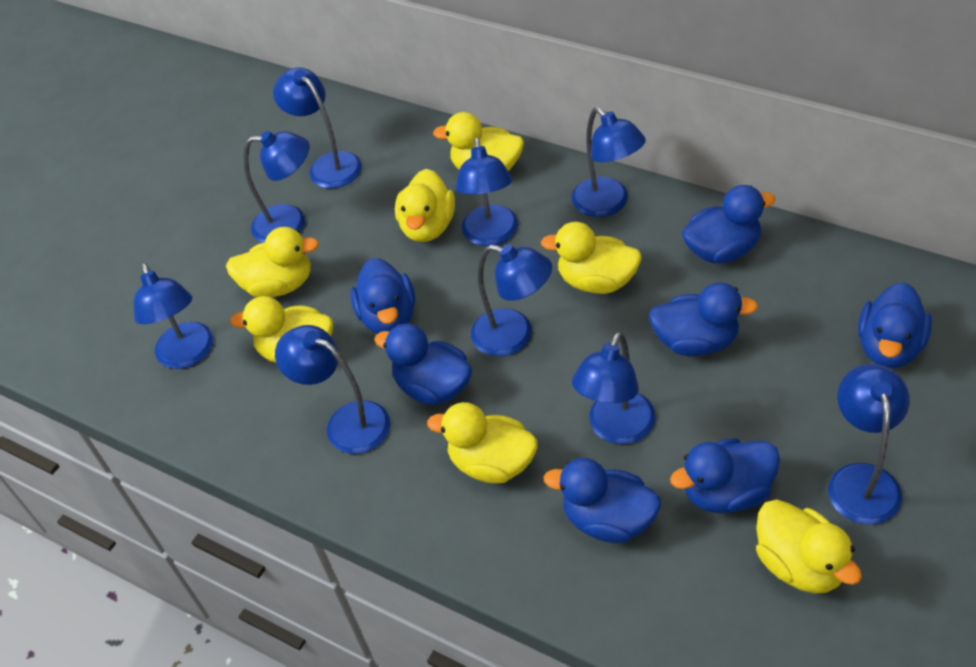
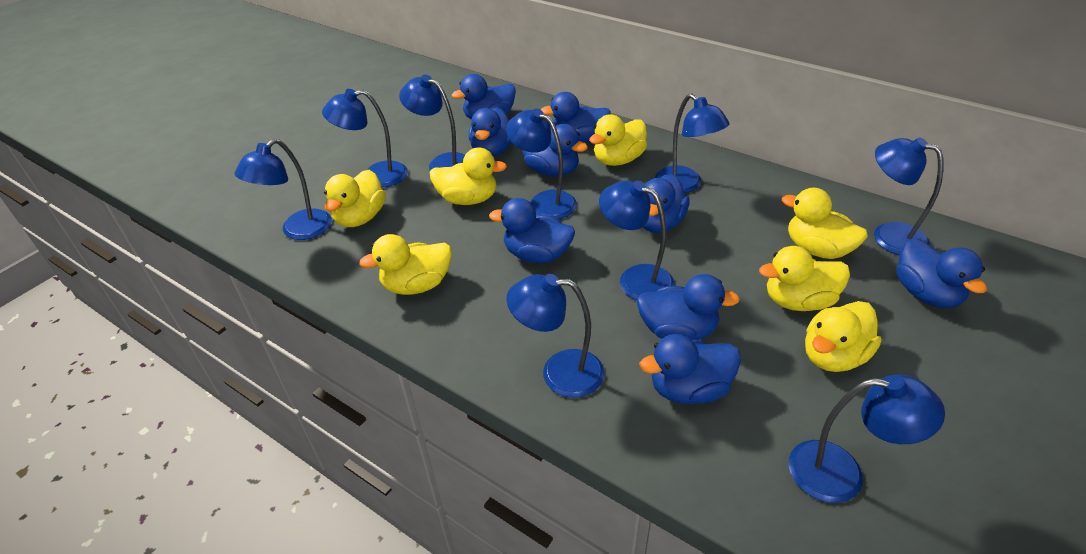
blue duck: [350,258,415,334] [374,323,472,405] [543,458,661,543] [649,282,758,356] [670,438,780,513] [682,185,776,263] [858,282,932,368] = 7 -> [452,74,516,120] [469,107,512,157] [489,198,575,263] [522,124,588,176] [541,92,611,143] [637,274,740,340] [639,334,741,404] [643,174,689,233] [896,238,987,308] = 9

